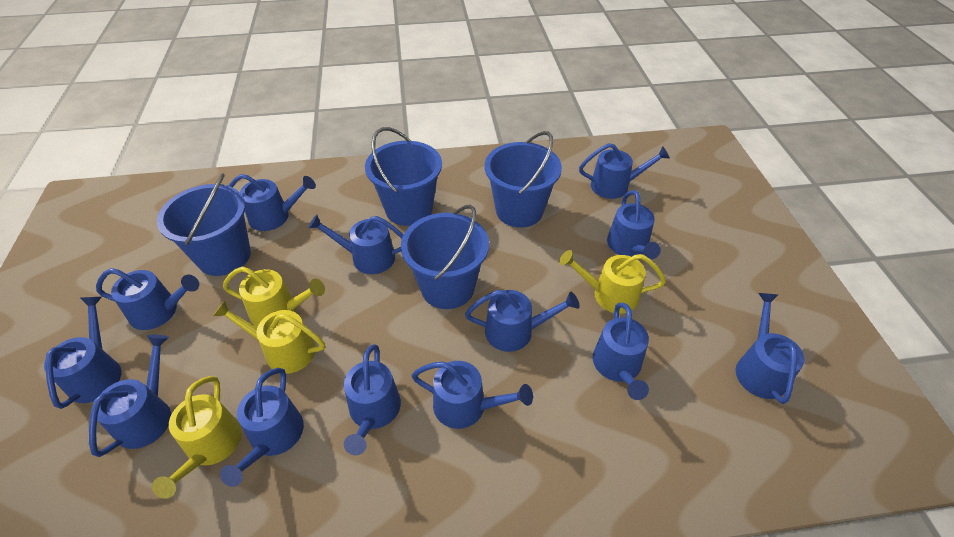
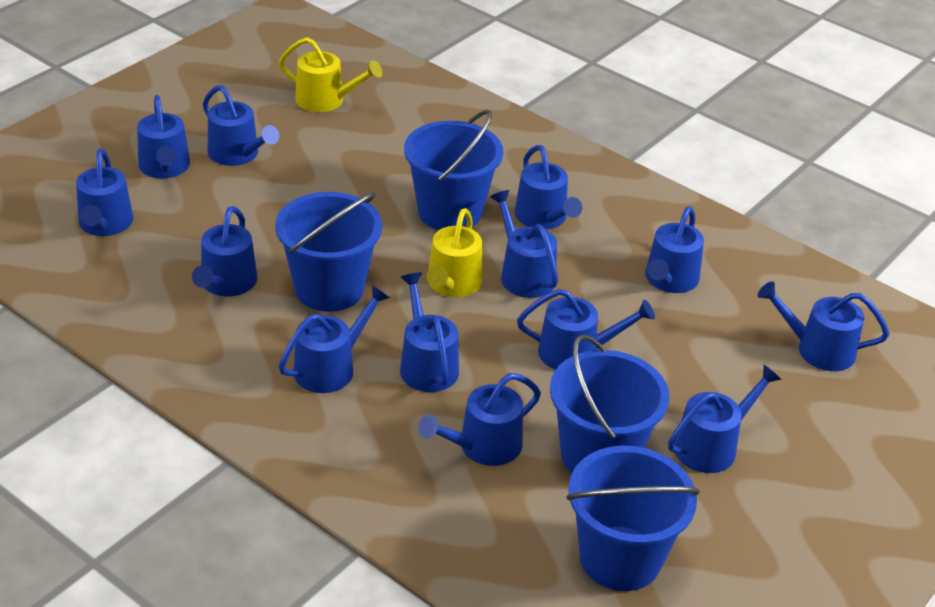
yellow watering can: [152,376,242,499] [213,300,325,374] [223,267,325,327] [559,250,666,314] = 4 -> [279,37,382,112] [427,208,483,297] = 2

